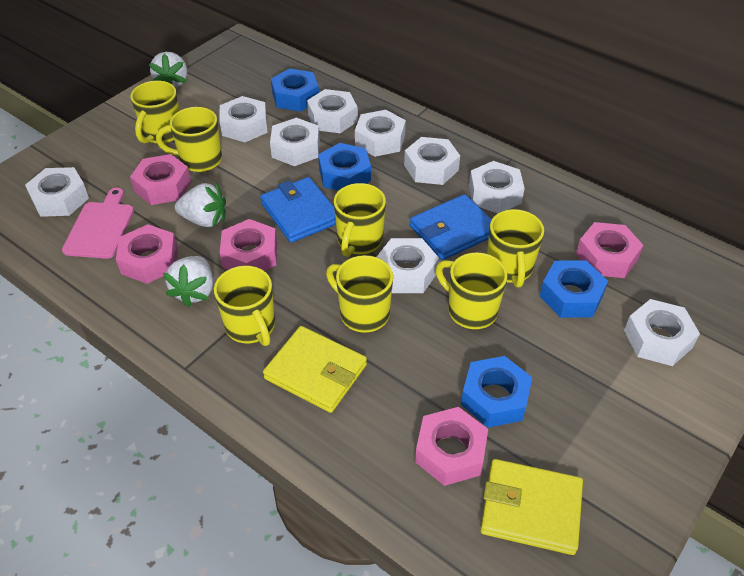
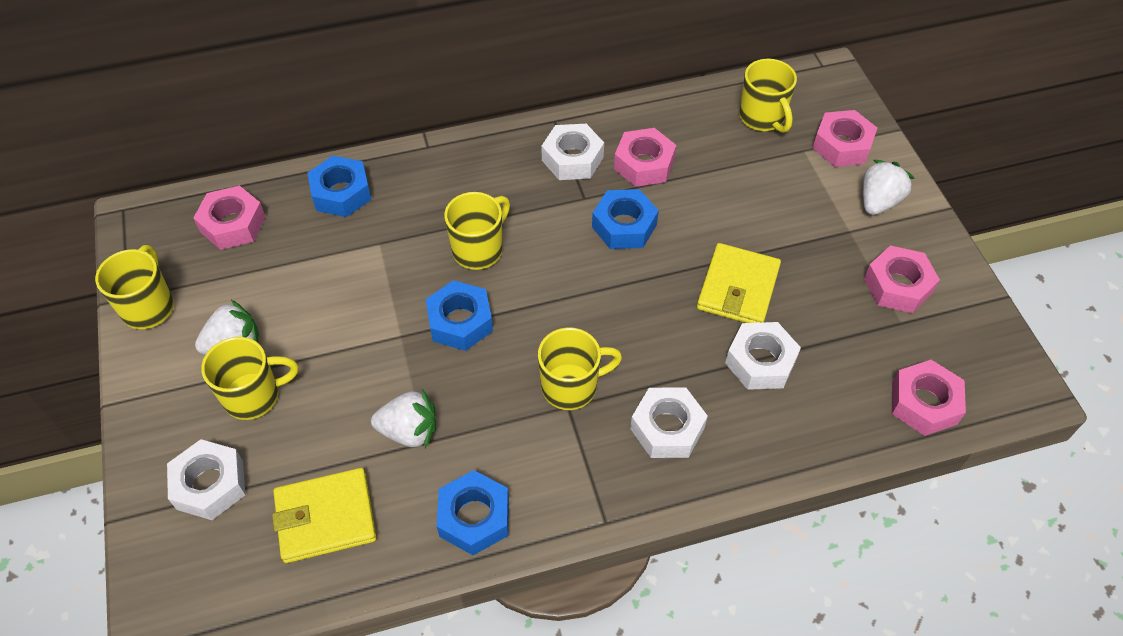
blue wallet: [260,177,336,243] [410,194,492,260] = 2 -> none = 0
pink cutting board: [62,188,134,259] = 1 -> none = 0
white nut: [25,167,89,217] [219,96,268,142] [270,118,320,166] [307,89,358,133] [355,110,406,157] [377,238,439,293] [404,137,460,185] [469,161,525,213] [624,299,700,366] = 9 -> [167,439,245,520] [541,124,604,180] [630,387,708,458] [725,322,801,390] = 4
yellow mug: [130,81,180,143] [156,107,222,172] [214,266,275,346] [326,255,393,333] [334,183,386,257] [436,252,507,329] [487,209,544,288] = 7 -> [95,245,174,329] [201,337,299,420] [444,192,510,270] [538,327,622,410] [739,58,797,133] = 5

